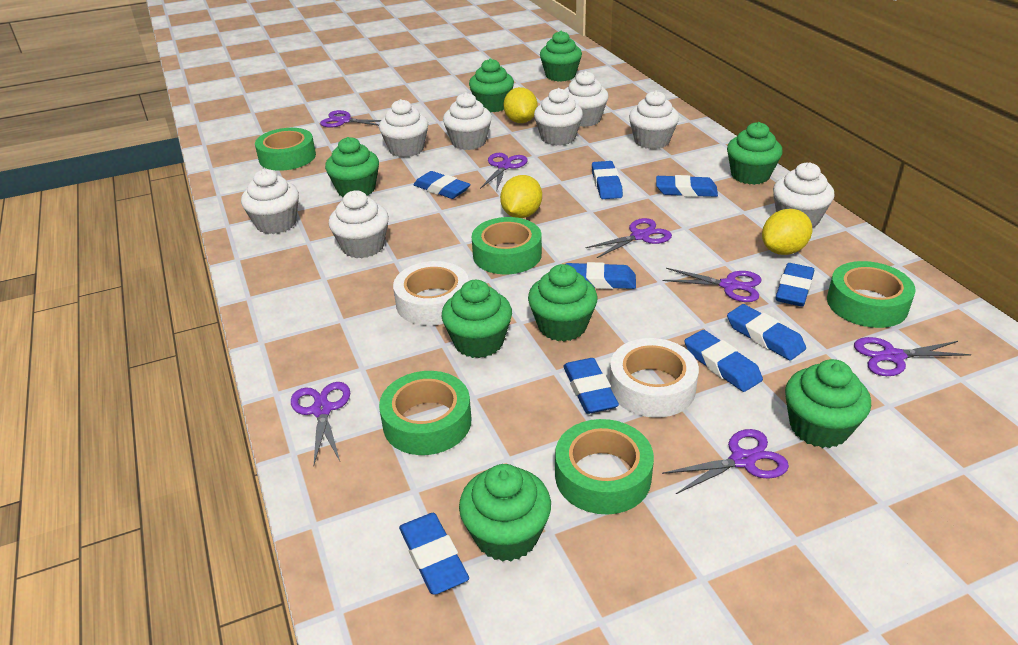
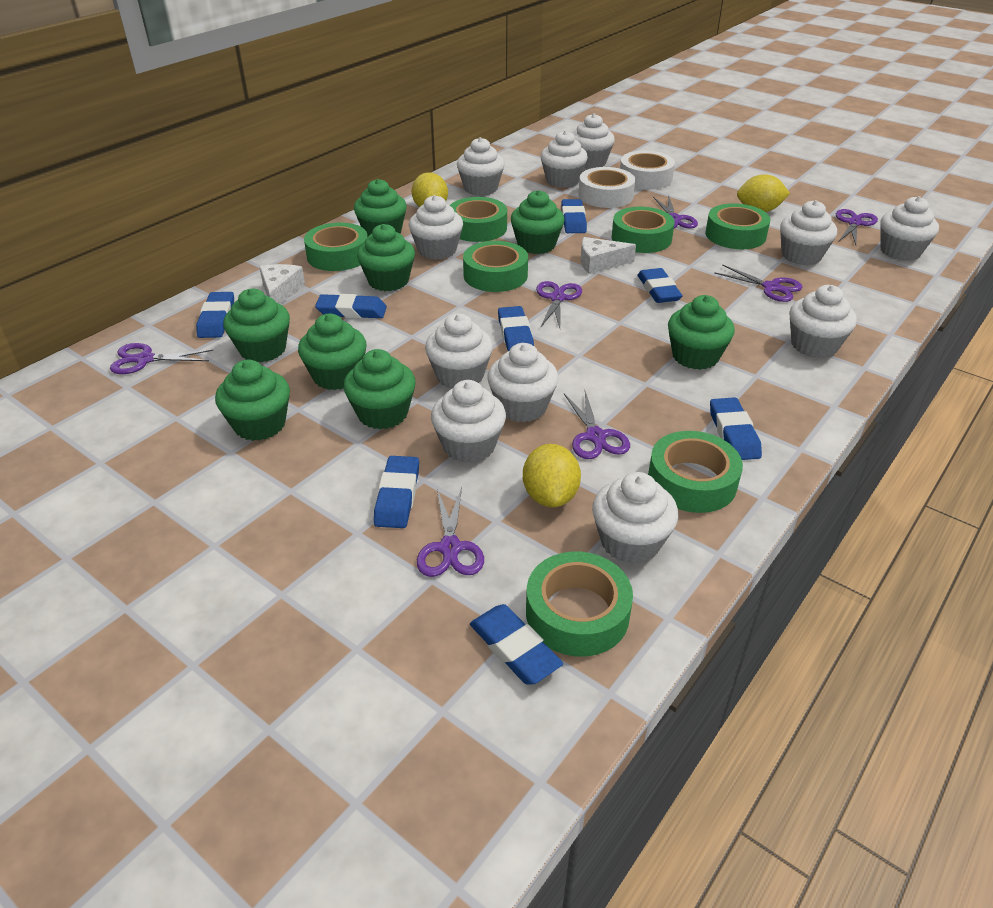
blue eraser: [399,513,469,595] [413,171,471,199] [563,358,619,414] [566,262,636,289] [592,161,623,199] [656,175,718,197] [685,330,763,392] [727,304,806,361] [776,263,814,307] = 9 -> [196,292,234,338] [315,294,387,318] [374,456,419,528] [470,604,563,685] [498,306,534,351] [561,199,587,233] [637,268,683,303] [710,397,762,460] = 8
green tape: [255,128,316,171] [379,371,472,455] [472,217,542,274] [555,419,654,515] [827,261,916,328] = 5 -> [304,222,368,271] [450,197,507,242] [463,241,528,292] [526,552,633,657] [611,207,675,253] [648,431,743,513] [705,203,770,249] = 7
white cheese: none = 0 -> [259,264,305,304] [581,237,636,274] = 2
white cupcake: [241,169,299,234] [328,191,389,258] [379,99,428,157] [443,92,492,150] [534,88,583,146] [565,71,609,127] [629,90,679,149] [773,162,835,227] = 8 -> [409,195,463,260] [425,313,493,389] [431,380,506,463] [457,137,505,196] [487,343,558,422] [541,130,588,188] [572,113,615,169] [592,472,678,564] [780,200,837,265] [789,285,857,358] [881,196,939,261] = 11

